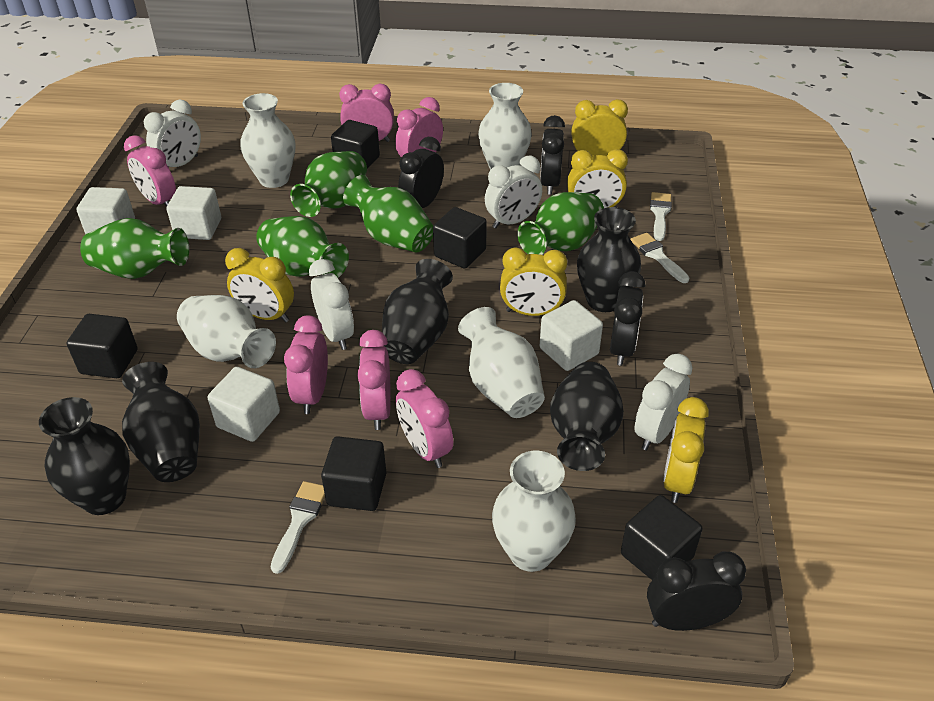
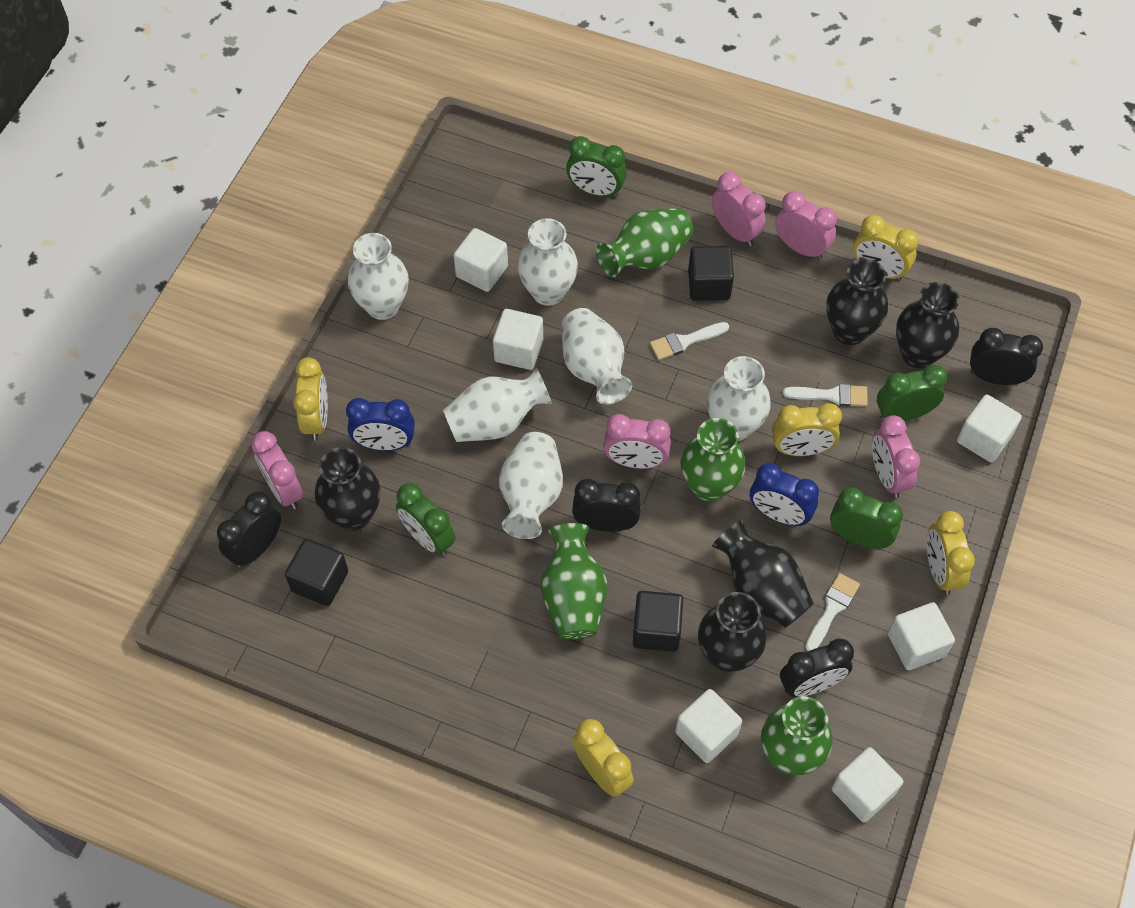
black cube: [67,314,138,378] [321,436,386,511] [331,120,380,169] [433,207,487,268] [621,495,703,580] = 5 -> [285,539,348,606] [633,591,683,652] [688,246,734,301] = 3
blue clock: none = 0 -> [346,398,415,451] [750,463,819,526] = 2
green clock: none = 0 -> [396,483,455,556] [566,136,627,198] [830,487,903,549] [877,365,947,421] = 4
green vase: [80,218,189,279] [256,216,349,278] [290,151,367,217] [343,175,433,253] [517,192,604,255] = 5 -> [541,523,607,640] [596,208,694,277] [680,418,746,502] [761,696,833,775] = 4
pink clock: [124,135,176,207] [284,315,328,414] [339,83,394,142] [357,330,391,430] [395,97,443,157] [396,369,453,468] = 6 -> [251,431,303,509] [603,414,671,469] [712,172,766,246] [775,191,837,260] [872,415,920,498] = 5
white clock: [144,100,201,167] [309,259,354,350] [485,156,542,228] [634,354,693,451] = 4 -> none = 0
white cube: [76,187,135,235] [167,186,221,240] [207,367,280,442] [540,300,603,371] = 4 -> [454,228,508,292] [493,309,543,370] [675,689,742,763] [831,747,903,822] [888,602,955,670] [957,395,1022,462] = 6
white vase: [177,295,276,368] [241,93,295,188] [458,307,545,418] [478,83,532,170] [492,451,576,572] = 5 -> [348,233,409,320] [443,368,552,442] [499,432,563,539] [518,218,578,306] [562,308,632,405] [707,356,771,441] = 6

